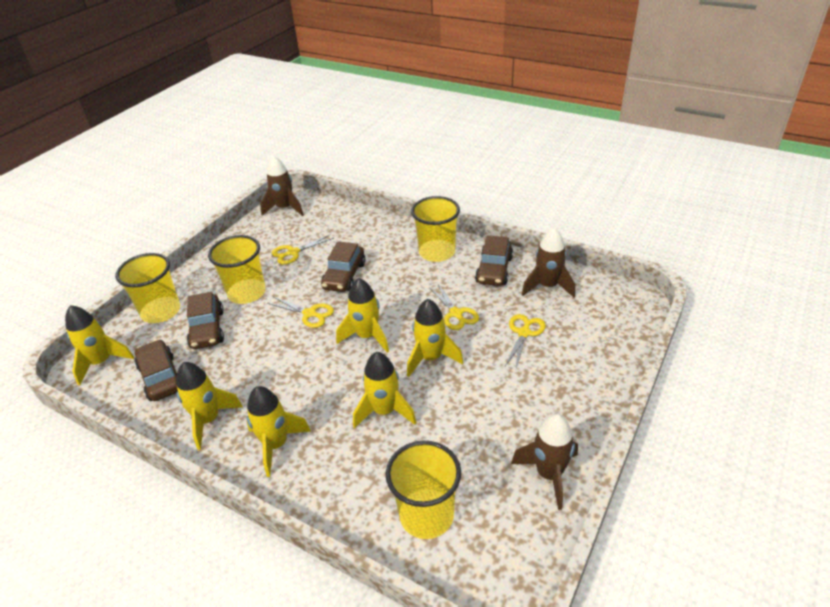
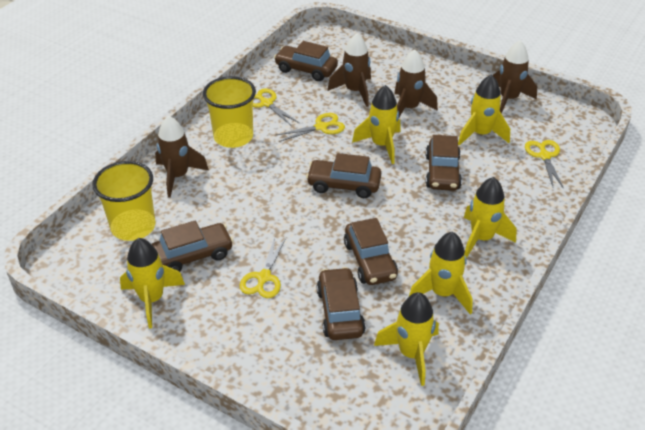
brown car: [134,339,178,401] [187,292,224,349] [321,242,365,292] [475,235,513,286] = 4 -> [152,221,233,272] [274,41,338,81] [306,153,381,198] [317,267,366,340] [344,218,398,285] [426,135,462,191] = 6
brown rocket: [260,156,304,216] [511,414,578,510] [522,228,575,298] = 3 -> [155,116,209,198] [327,33,371,107] [394,49,438,117] [492,41,537,114] = 4
yellow cup: [115,253,180,323] [208,235,266,304] [386,441,461,539] [411,196,460,262] = 4 -> [92,161,155,241] [203,76,256,148] = 2

